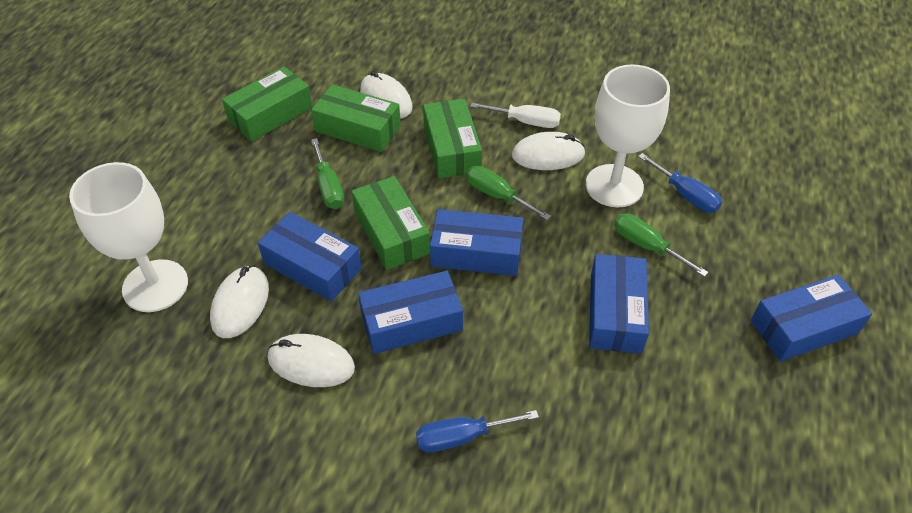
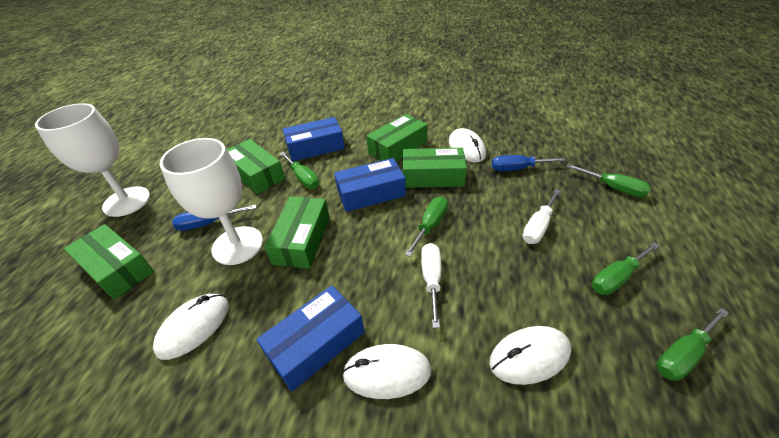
blue box: [258,212,362,302] [358,271,463,354] [430,209,523,276] [589,254,649,354] [751,274,872,362] = 5 -> [256,285,365,392] [283,117,345,161] [334,158,406,212] = 3
green box: [222,66,312,142] [311,84,401,152] [352,176,430,270] [423,99,482,178] = 4 -> [64,224,154,300] [227,139,285,194] [264,196,330,269] [366,114,428,161] [403,148,467,188] = 5
green screwdriver: [311,138,344,209] [466,166,551,220] [614,214,708,277] = 3 -> [280,152,319,189] [405,196,448,257] [566,164,651,197] [592,242,660,295] [656,308,729,381] = 5
white screwdriver: [470,102,561,128] = 1 -> [421,243,441,328] [522,189,561,244] = 2

